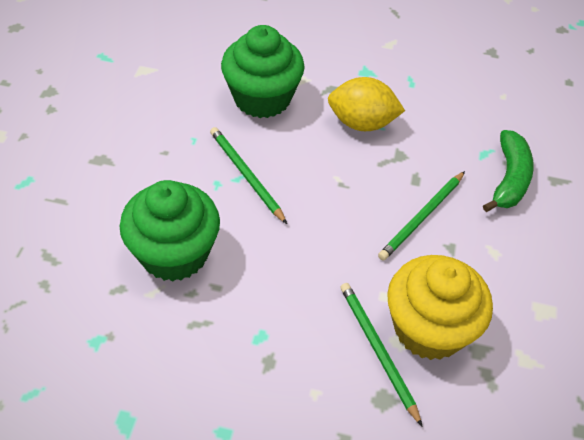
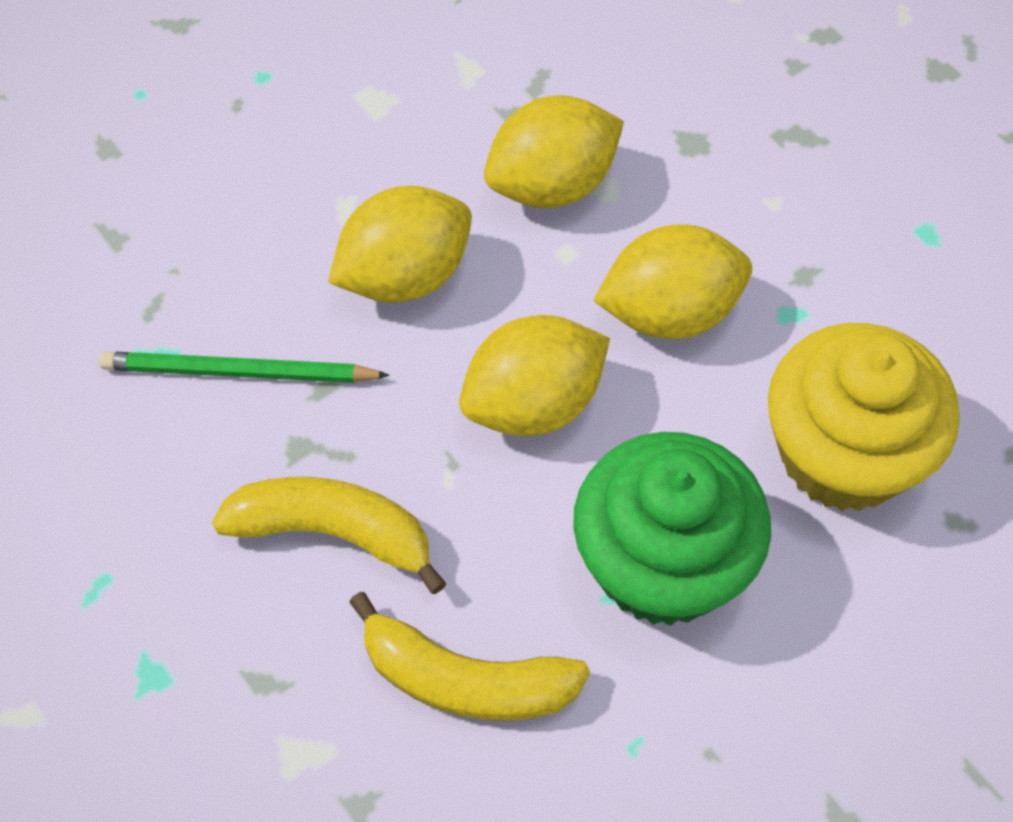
green banana: [483,130,534,212] = 1 -> none = 0
green cupcake: [120,180,220,282] [221,25,305,118] = 2 -> [573,432,771,626] = 1
green pencil: [210,127,287,224] [340,283,423,427] [378,171,465,261] = 3 -> [99,351,390,383] = 1
yellow banana: none = 0 -> [212,477,446,594] [349,592,590,721] = 2
yellow lemon: [328,77,405,131] = 1 -> [328,186,472,303] [459,315,610,436] [484,95,624,208] [593,224,752,339] = 4

